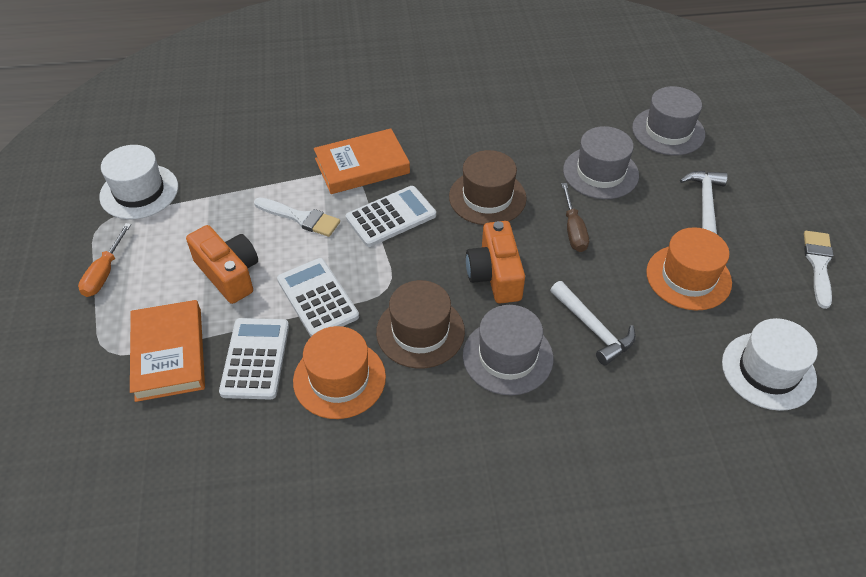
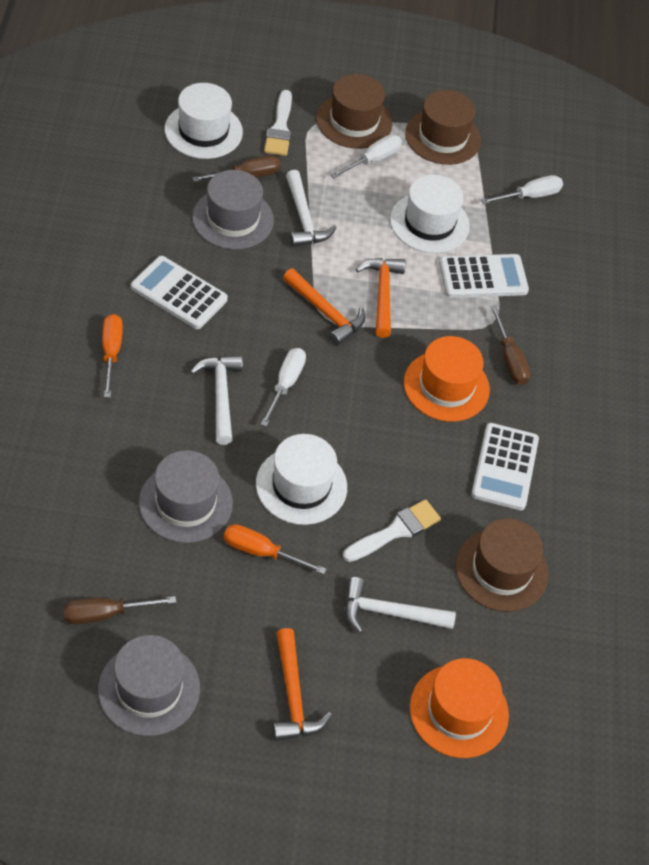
brown hat: [376,280,465,369] [449,150,527,225] = 2 -> [316,74,393,149] [405,90,481,165] [455,518,549,612] = 3
brown screwdriver: [561,183,589,252] = 1 -> [63,596,177,624] [192,155,281,182] [490,306,530,385] = 3
orange book: [130,300,205,402] [314,128,410,194] = 2 -> none = 0
orange camera: [186,225,258,304] [466,221,525,303] = 2 -> none = 0
orange hammer: none = 0 -> [273,628,332,741] [283,269,365,346] [356,258,406,338] = 3
orange screwdriver: [78,223,131,297] = 1 -> [102,314,123,398] [224,524,326,574] = 2
white hammer: [550,281,636,365] [680,171,728,234] = 2 -> [190,355,243,445] [286,170,337,247] [345,577,456,633] = 3
white hat: [99,145,178,219] [722,318,818,411] = 2 -> [165,83,243,159] [256,434,347,525] [390,175,470,253] = 3
white screwdriver: none = 0 -> [261,348,306,427] [331,135,402,178] [481,175,563,204] = 3

